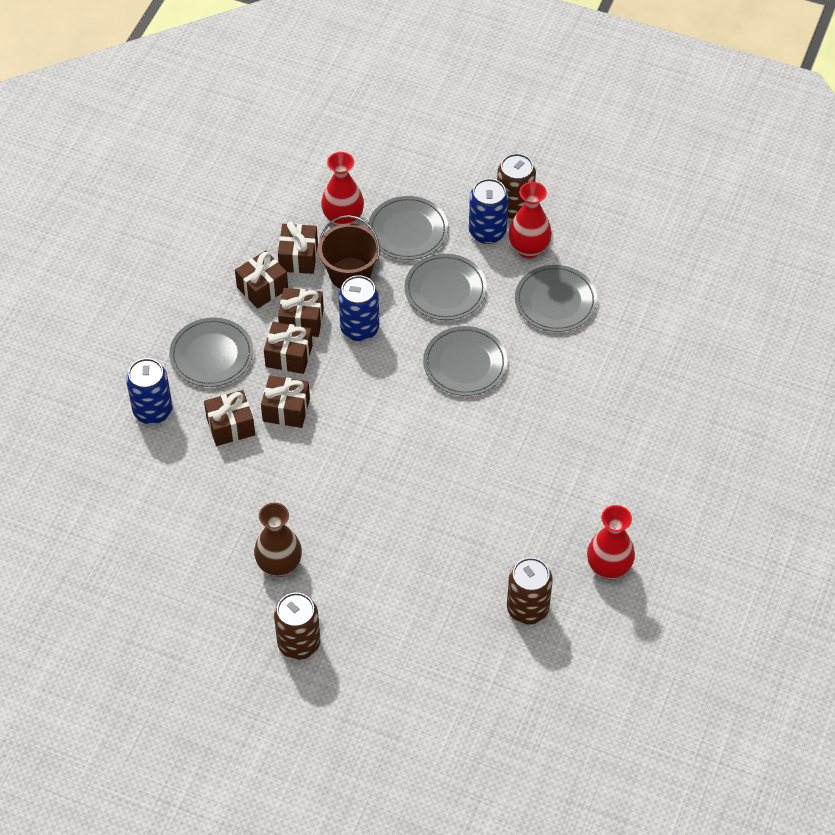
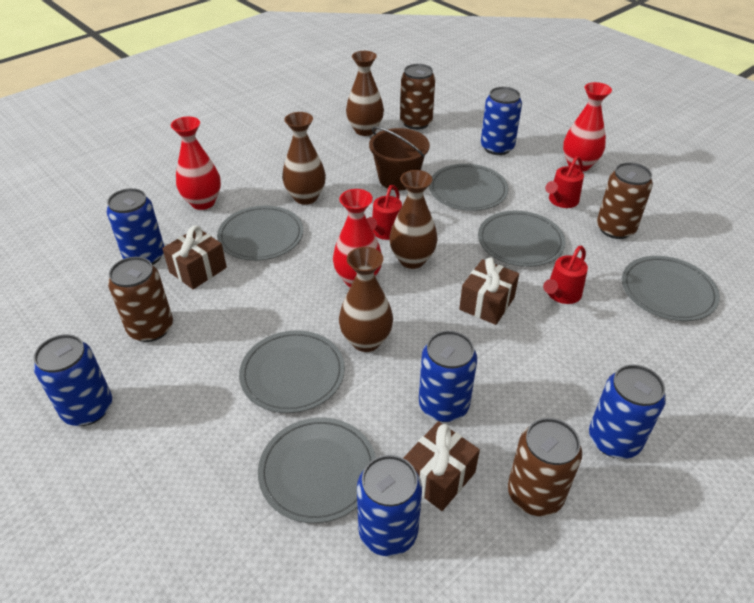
blue can: [126,358,173,424] [339,275,379,341] [469,178,509,244] = 3 -> [34,334,112,426] [107,188,164,265] [357,455,422,556] [419,331,477,422] [481,87,522,155] [589,365,666,459] = 6
brown can: [274,593,320,660] [497,153,536,219] [507,558,553,625] = 3 -> [108,257,173,342] [400,64,435,130] [508,418,582,516] [597,162,653,239] = 4
brown gift: [204,390,255,446] [235,250,288,309] [261,375,310,428] [264,322,313,374] [278,222,318,274] [278,288,324,337] = 6 -> [162,226,227,289] [403,421,480,511] [459,258,519,325] = 3
brown vase: [254,503,302,577] = 1 -> [282,112,326,205] [339,247,393,352] [346,51,384,136] [390,170,438,269] = 4
grey plate: [169,317,253,387] [368,196,448,260] [405,254,487,320] [423,326,507,396] [515,265,597,332] = 5 -> [217,206,303,261] [239,330,345,413] [258,418,376,523] [429,164,509,211] [478,211,565,267] [622,256,720,321] = 6
red watering can: none = 0 -> [367,185,402,240] [543,246,588,304] [545,156,584,208] = 3

